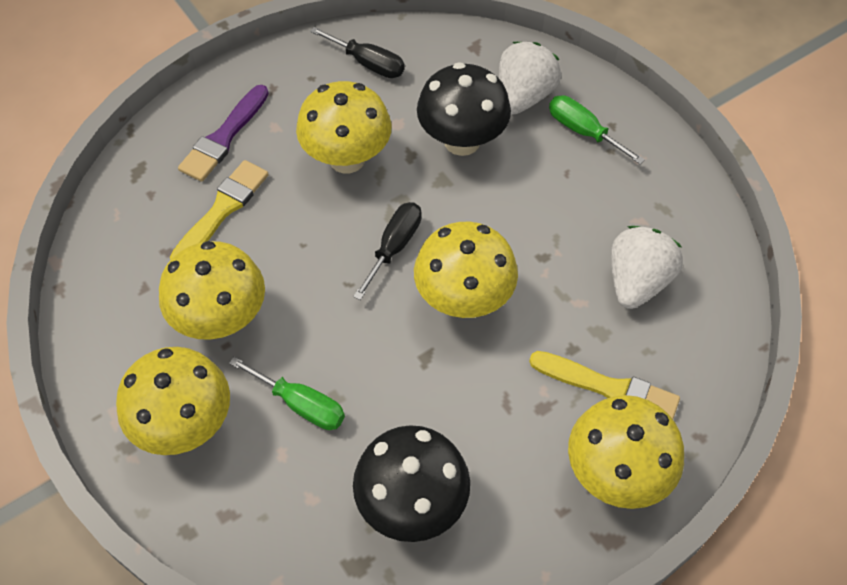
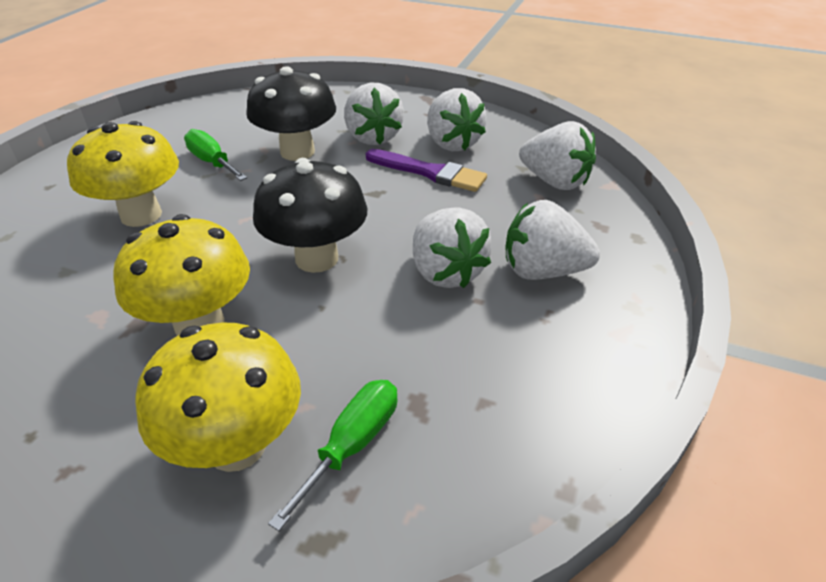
black screwdriver: [310,27,405,78] [353,202,422,300] = 2 -> none = 0
white strawberry: [499,42,561,115] [611,226,683,309] = 2 -> [344,82,404,145] [413,207,492,288] [427,88,487,151] [506,200,600,280] [519,121,596,190] = 5
yellow brush: [170,160,269,260] [529,351,680,419] = 2 -> none = 0
yellow mushroom: [116,347,230,455] [159,241,265,340] [296,81,391,173] [414,222,518,318] [568,395,684,509] = 5 -> [67,121,179,227] [113,214,250,336] [135,323,301,472] = 3

